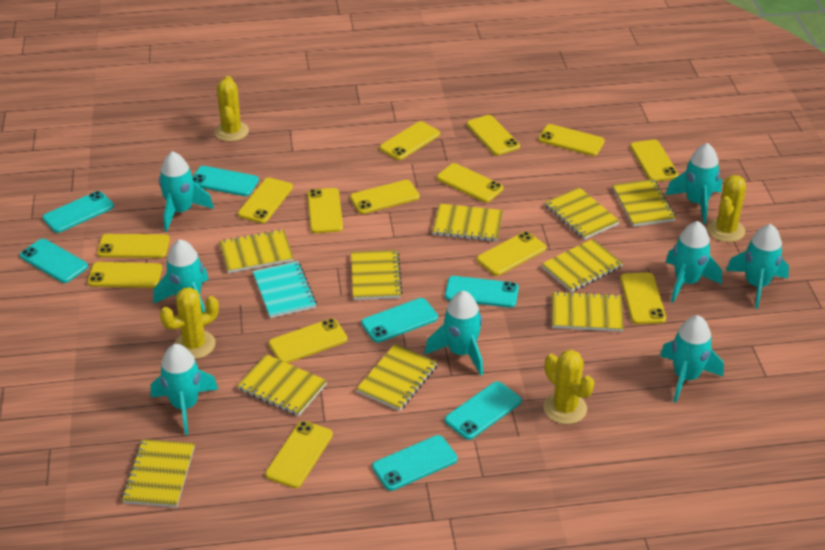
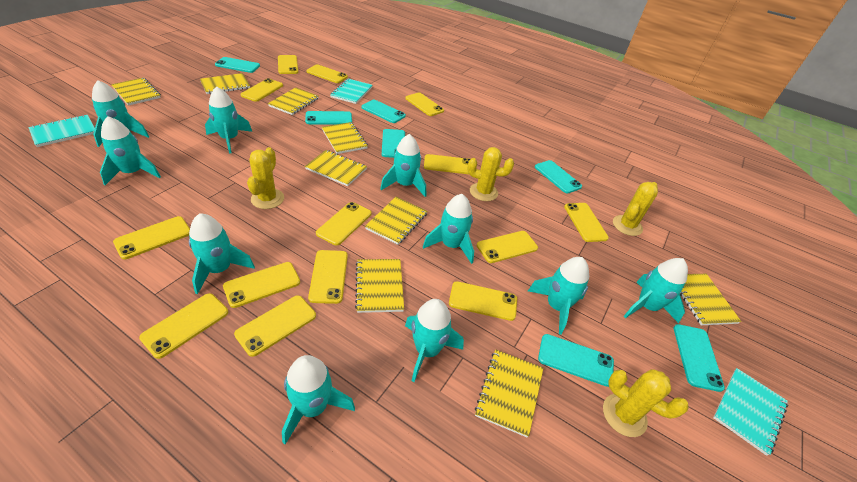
turquoise notebook: [253,261,317,318] = 1 -> [28,115,95,147] [330,79,372,104] [713,368,788,456] = 3
turquoise rocket: [151,344,218,435] [153,239,209,313] [159,151,214,231] [425,291,483,375] [660,315,724,403] [665,143,722,224] [665,221,722,303] [726,224,789,309] = 8 -> [92,80,149,147] [100,116,161,185] [189,213,255,294] [205,87,252,153] [282,355,355,444] [380,134,426,197] [405,299,464,382] [423,194,474,264] [528,257,589,335] [624,258,688,323] = 10
yellow notebook: [122,439,195,507] [219,229,294,273] [237,354,327,416] [351,250,403,300] [356,344,438,411] [432,204,503,241] [542,239,623,292] [545,187,620,240] [552,291,624,332] [613,179,676,227] = 10 -> [111,77,161,106] [200,73,250,94] [268,87,319,115] [305,150,367,186] [322,122,368,154] [355,259,404,313] [365,197,427,245] [475,349,543,437] [680,274,741,325] = 9

